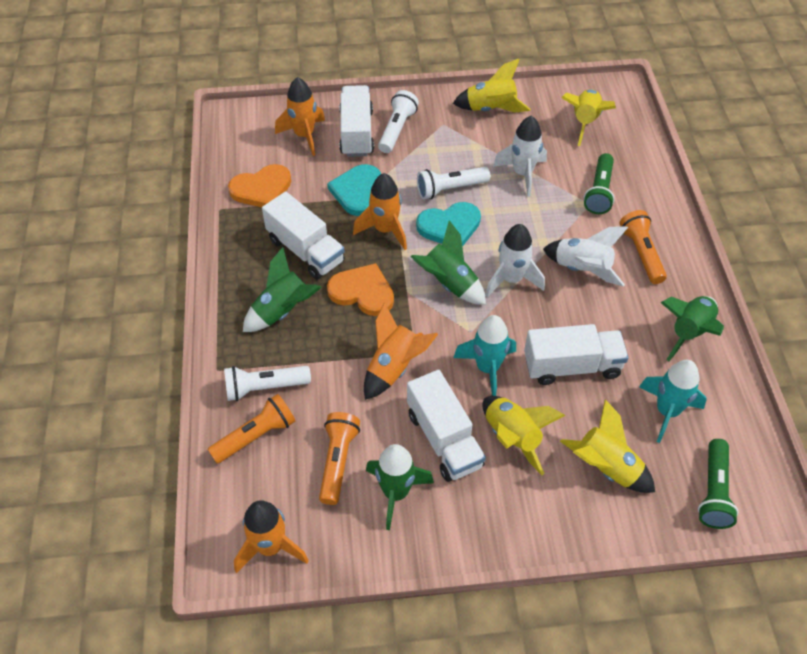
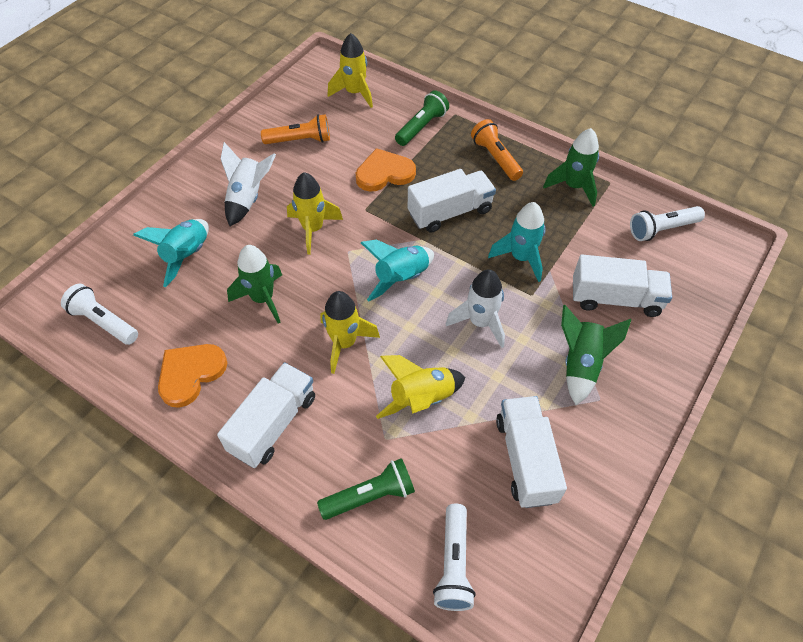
green rocket: [243,247,322,332] [366,444,434,530] [411,220,486,305] [660,296,724,361] = 4 -> [227,245,282,324] [543,128,599,207] [561,305,631,405] = 3
orange flashlight: [208,394,295,464] [319,412,360,505] [620,210,667,284] = 3 -> [261,114,330,144] [471,119,523,181] = 2
orange rocket: [234,500,309,573] [275,77,325,156] [353,173,407,250] [364,303,438,400] = 4 -> none = 0
turquoise heart: [327,164,381,216] [416,202,481,247] = 2 -> none = 0
turquoise rocket: [453,315,516,396] [639,360,707,443] = 2 -> [133,219,209,287] [361,240,434,302] [488,202,546,282] = 3
white rocket: [485,224,545,297] [493,116,547,197] [543,226,628,286] = 3 -> [221,142,276,226] [446,269,505,348] = 2

